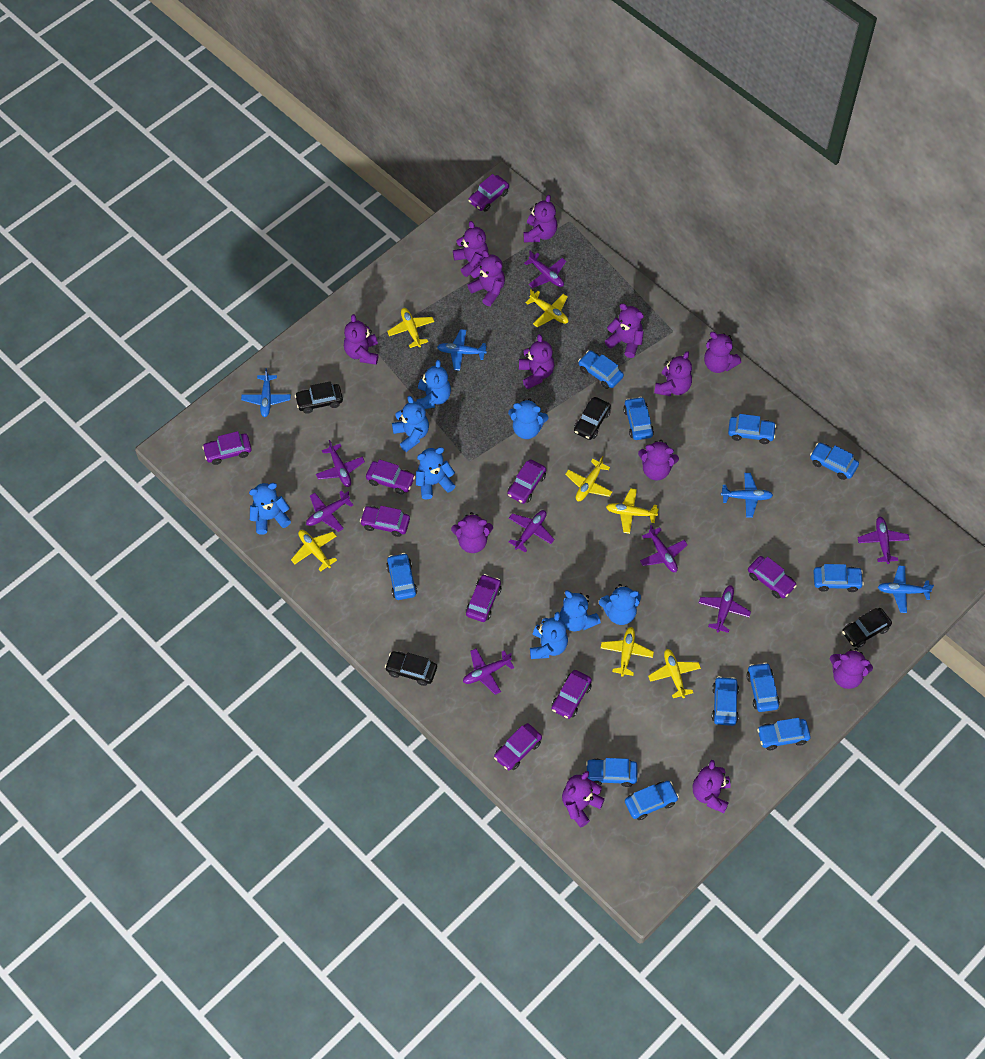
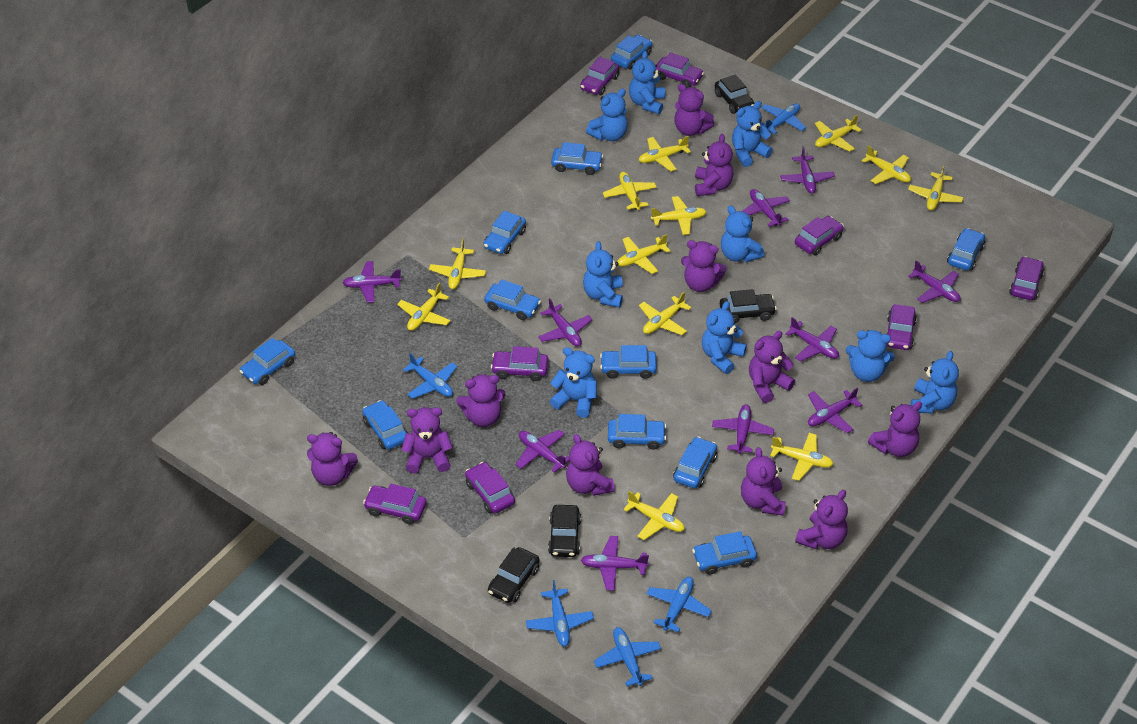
blue plane: [241,368,291,417] [437,329,487,371] [721,473,773,518] [878,566,934,613] = 4 -> [403,353,457,399] [526,580,594,646] [594,627,661,686] [646,577,712,632] [761,104,806,134] = 5
blue teddy bear: [249,483,291,535] [392,396,429,452] [416,360,451,409] [416,447,455,499] [508,398,548,439] [530,612,568,659] [560,590,601,631] [599,584,641,625] = 8 -> [550,347,597,418] [583,241,623,308] [586,89,628,141] [629,51,665,114] [702,301,747,374] [721,205,764,262] [732,101,773,167] [846,330,895,382] [911,351,959,414] = 9
purple car: [202,431,252,465] [360,506,410,537] [366,459,415,494] [466,574,501,622] [468,174,509,212] [494,723,542,771] [507,460,546,504] [551,670,592,719] [748,556,797,598] = 9 -> [363,484,427,524] [465,462,515,514] [491,346,548,381] [580,57,619,95] [656,52,704,88] [795,216,844,255] [887,304,917,350] [1009,256,1044,300] = 8
purple plane: [306,491,353,532] [316,440,365,487] [463,648,514,695] [509,510,555,552] [524,251,566,288] [640,525,688,572] [699,585,751,633] [858,517,910,564] = 8 -> [343,261,402,303] [516,430,570,473] [538,298,593,347] [581,536,649,591] [712,404,774,454] [742,189,790,227] [780,147,835,194] [785,317,839,362] [808,387,862,433] [908,260,961,303] = 10
purple teddy bear: [344,314,378,365] [451,512,493,553] [453,221,488,277] [468,250,505,306] [519,334,554,389] [524,195,557,242] [562,771,605,828] [605,303,644,358] [638,440,679,480] [654,351,692,396] [693,760,731,813] [704,332,741,373] [830,648,873,689] = 13 -> [307,432,358,486] [401,407,453,473] [456,374,506,427] [566,434,615,496] [674,84,714,136] [681,240,727,292] [695,134,733,196] [741,447,786,516] [749,331,795,403] [795,490,848,550] [868,401,922,457] = 11
yellow plane: [291,530,337,572] [387,308,435,348] [526,290,568,327] [565,456,612,501] [601,627,654,677] [606,488,659,534] [648,649,701,698] = 7 -> [397,283,451,331] [429,239,486,289] [603,172,657,210] [617,234,670,274] [623,491,685,540] [639,136,691,171] [639,292,691,335] [651,196,707,235] [770,433,834,481] [815,115,862,152] [862,145,911,184] [908,165,964,211] = 12

